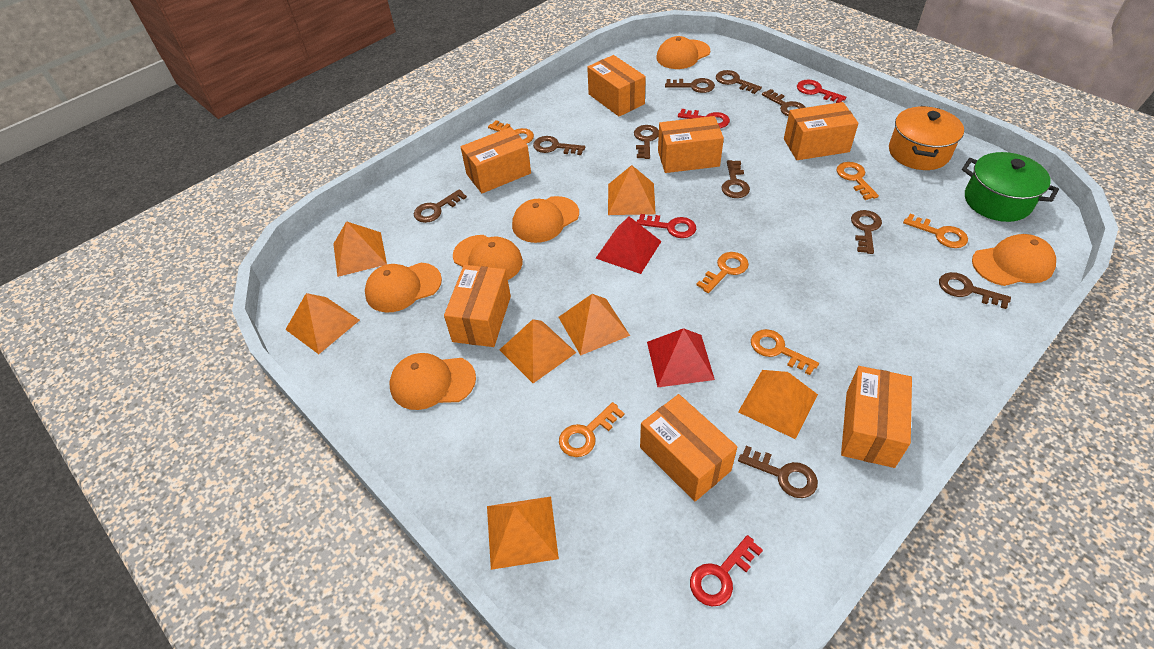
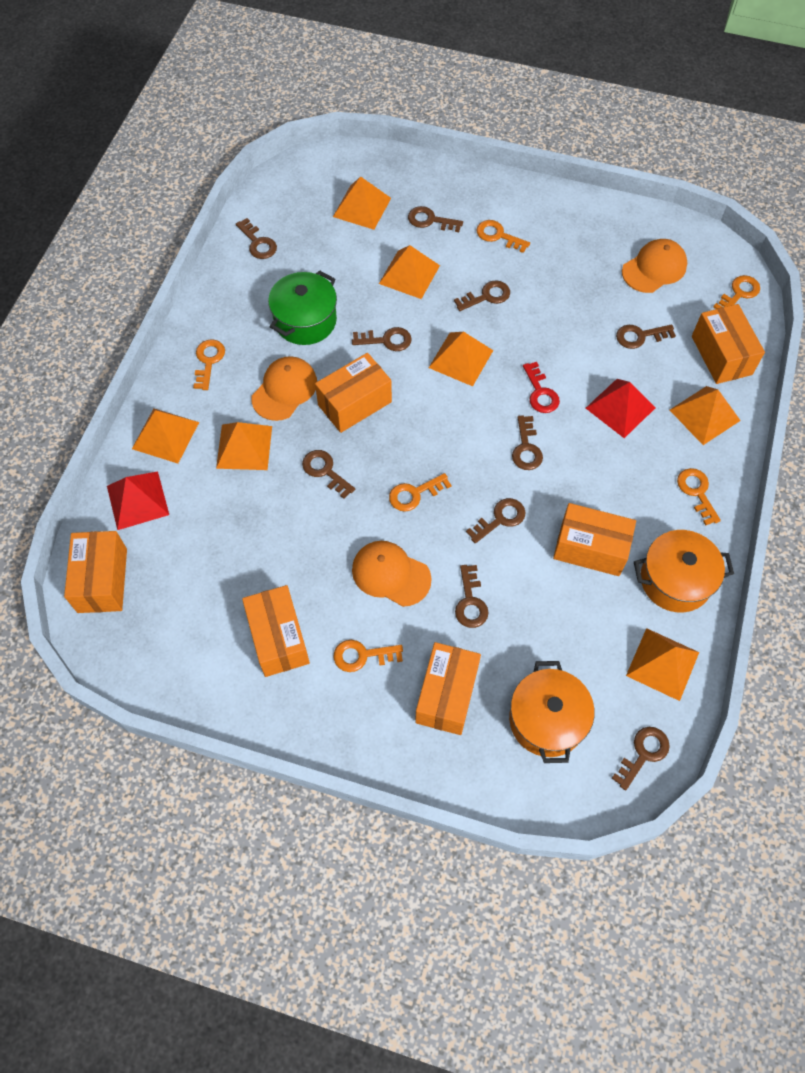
orange box: [444,265,511,347] [461,127,531,193] [587,55,646,117] [640,394,737,501] [658,116,724,173] [784,102,859,160] [841,366,912,468] = 7 -> [64,531,127,613] [242,585,310,677] [315,353,392,433] [415,642,481,735] [553,503,636,576] [692,304,765,384] = 6
orange cap: [365,263,442,312] [390,353,476,410] [453,235,523,280] [512,196,579,243] [656,36,710,69] [972,234,1056,286] = 6 -> [251,356,317,421] [352,541,432,607] [622,239,687,293] = 3
orange pot: [889,106,964,170] = 1 -> [509,661,595,763] [634,530,734,612] = 2
red key: [637,214,696,238] [678,109,730,128] [690,535,763,607] [797,80,846,103] = 4 -> [523,362,560,413] = 1

